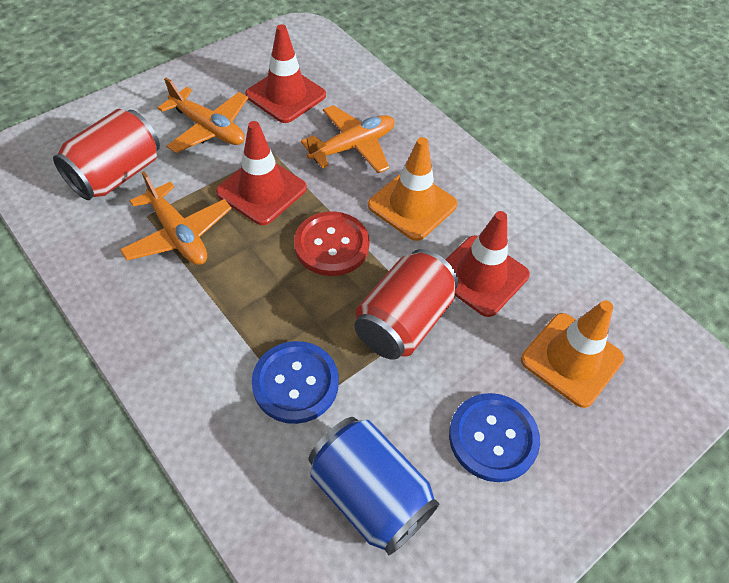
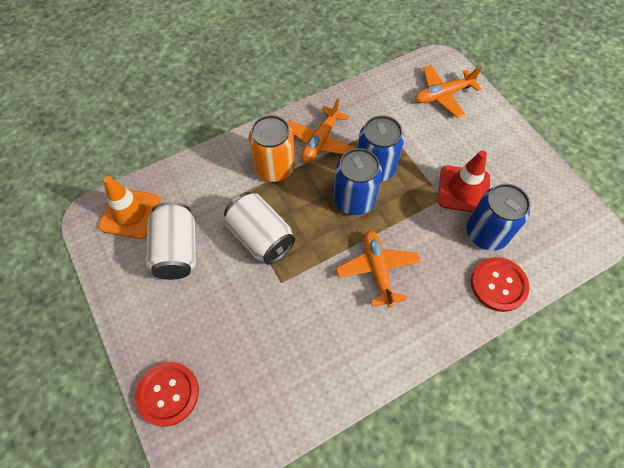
blue button: [252,341,339,424] [449,393,540,482] = 2 -> none = 0
blue can: [308,417,439,555] = 1 -> [333,148,382,215] [358,115,404,182] [466,184,530,251] = 3
orange can: none = 0 -> [249,115,295,182] = 1
orange traffic cone: [368,137,458,241] [521,300,624,408] = 2 -> [98,176,161,239] = 1
red button: [294,211,370,276] = 1 -> [135,362,199,427] [471,257,530,312] = 2
red can: [53,109,160,200] [354,249,458,360] = 2 -> none = 0
red traffic cone: [216,121,307,225] [245,24,326,123] [445,211,530,317] = 3 -> [438,150,490,213] = 1
white can: none = 0 -> [146,202,196,280] [224,192,295,265] = 2

